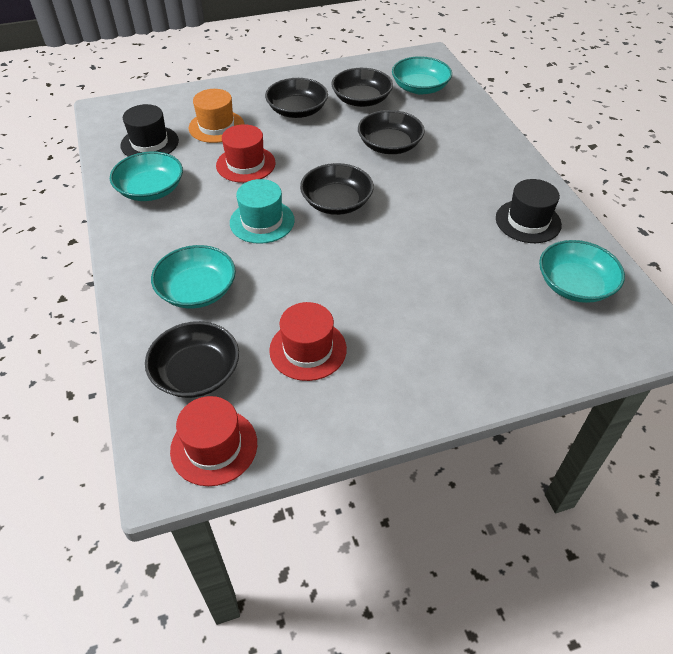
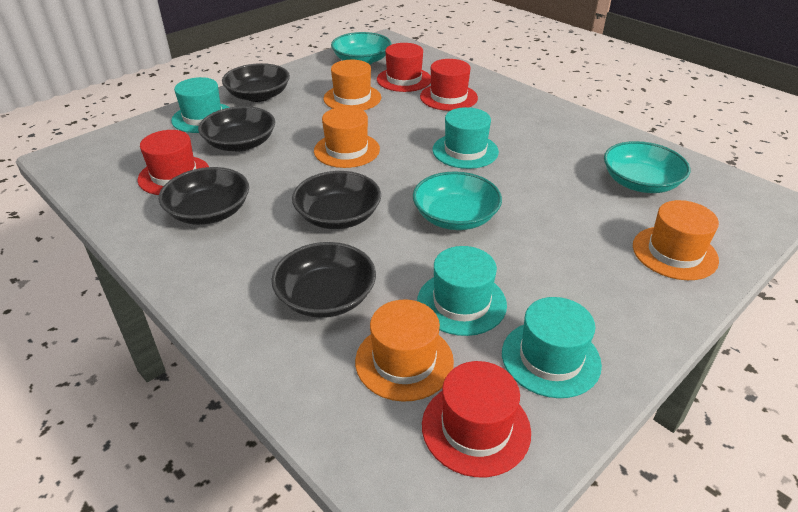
black hat: [121,104,179,157] [496,179,562,243] = 2 -> none = 0
orange hat: [189,89,244,143] = 1 -> [314,107,380,168] [323,60,381,111] [355,300,454,402] [633,200,719,280] = 4
red hat: [170,396,257,486] [216,124,276,183] [269,302,347,381] = 3 -> [137,130,209,195] [377,43,431,92] [420,59,478,111] [422,361,531,477] = 4
turquoise bowl: [110,151,183,201] [151,245,236,309] [392,56,452,95] [539,240,625,303] = 4 -> [331,32,392,65] [413,172,502,230] [604,141,690,193] = 3
turquoise hat: [230,179,295,244] = 1 -> [171,77,230,133] [417,246,507,336] [433,107,499,169] [502,297,602,398] = 4

